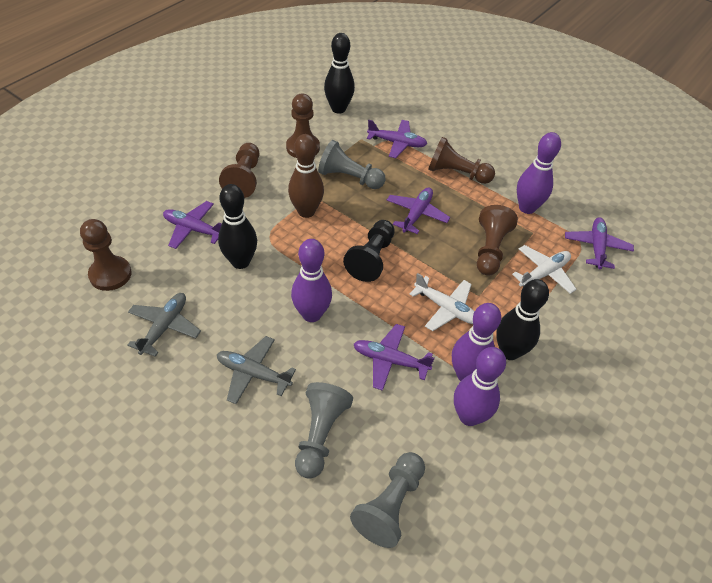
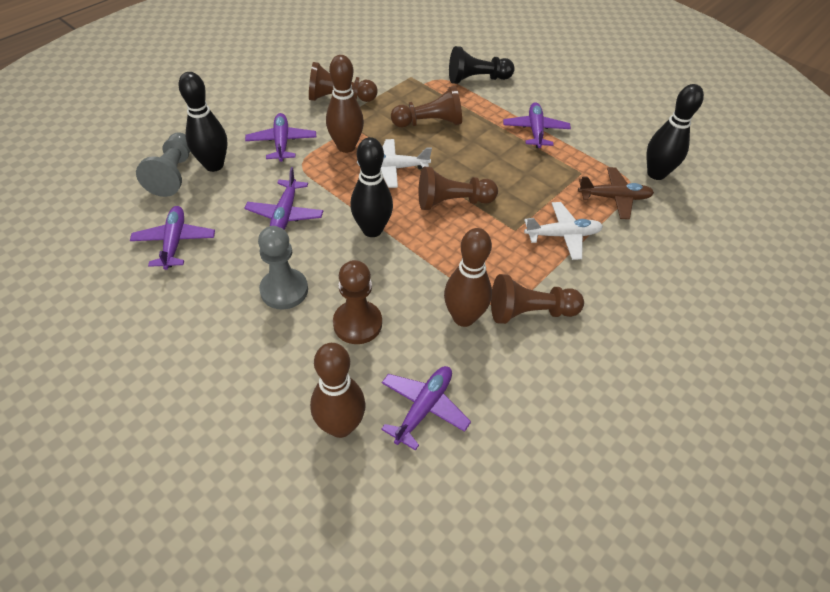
brown bowling pin: [288,134,324,218] = 1 -> [310,343,366,438] [326,55,364,153] [444,228,492,327] = 3
brown plane: none = 0 -> [578,167,654,219] = 1
grey pawn: [295,382,353,479] [318,140,386,189] [350,452,425,548] = 3 -> [136,132,191,197] [258,226,308,309] = 2
grey plane: [127,293,201,357] [217,336,296,404] = 2 -> none = 0
purple bowling pin: [291,239,332,322] [452,303,501,381] [454,347,506,426] [517,132,561,214] = 4 -> none = 0

